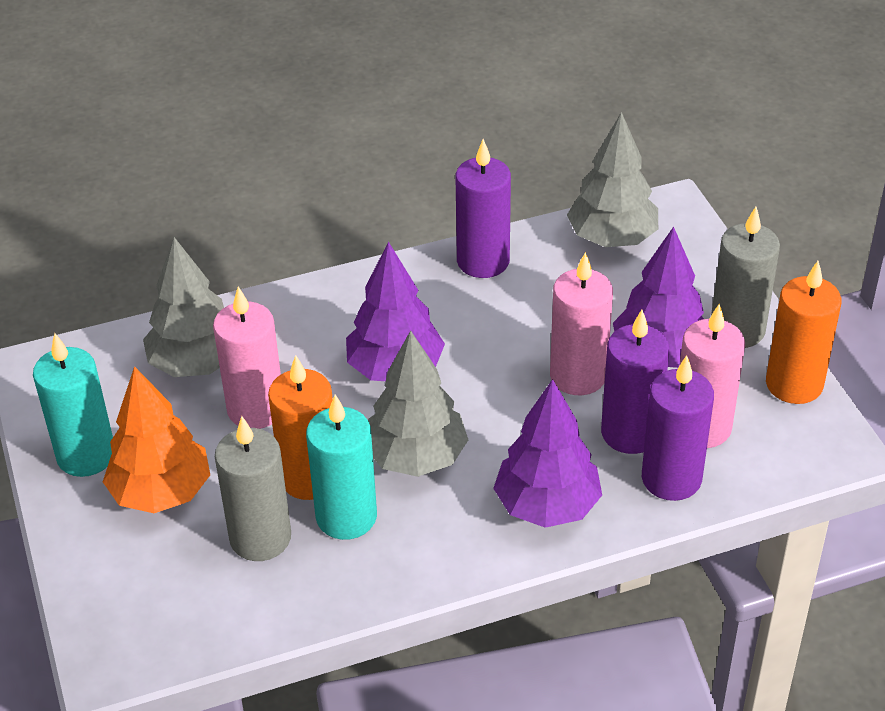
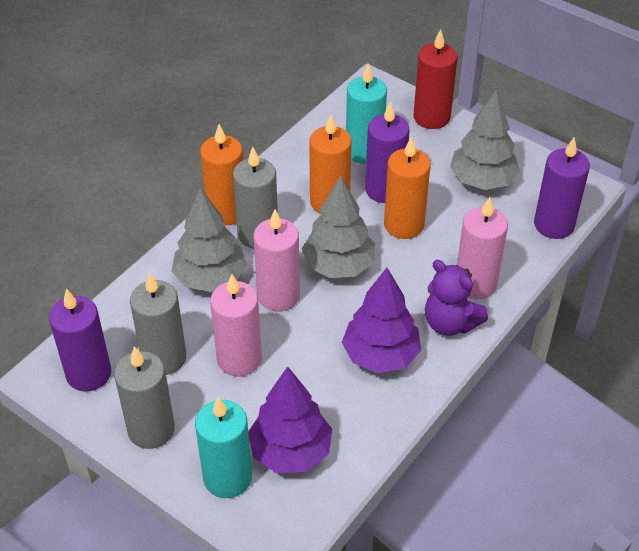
grey candle: [215,416,291,561] [711,207,780,348] = 2 -> [114,346,175,449] [130,273,186,375] [233,147,278,249] = 3
orange candle: [268,355,333,500] [766,261,842,404] = 2 -> [200,124,243,226] [309,114,352,214] [384,137,431,239] = 3
orange tree: [103,366,210,513] = 1 -> none = 0
purple teddy bear: none = 0 -> [425,260,488,336] = 1
purple tree: [346,241,445,381] [493,379,602,528] [613,227,704,368] = 3 -> [248,366,332,473] [342,268,421,373] = 2
red candle: none = 0 -> [414,29,458,129] = 1

